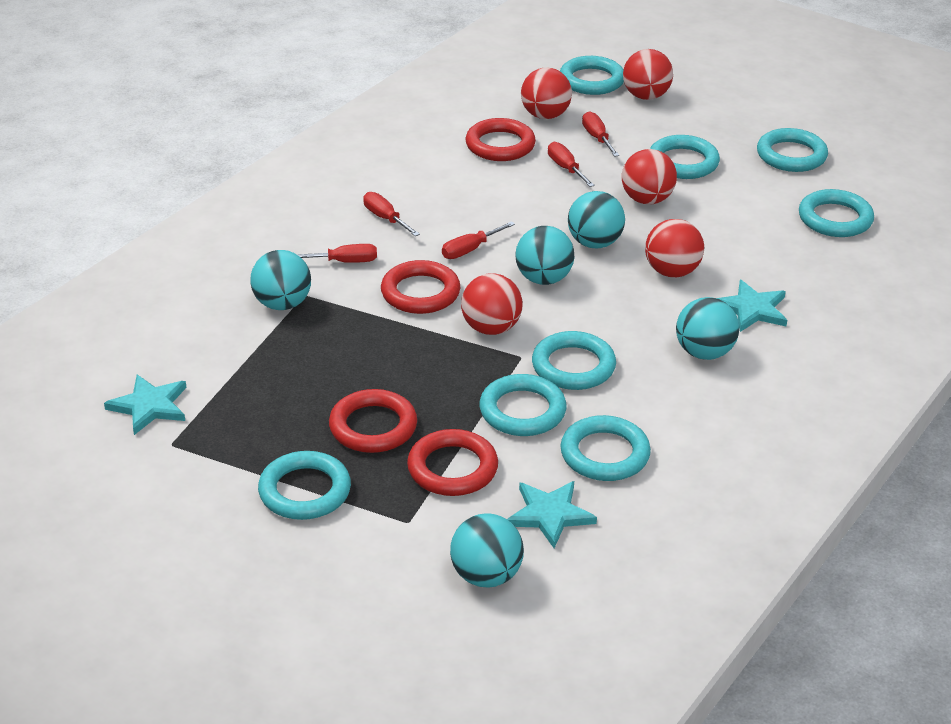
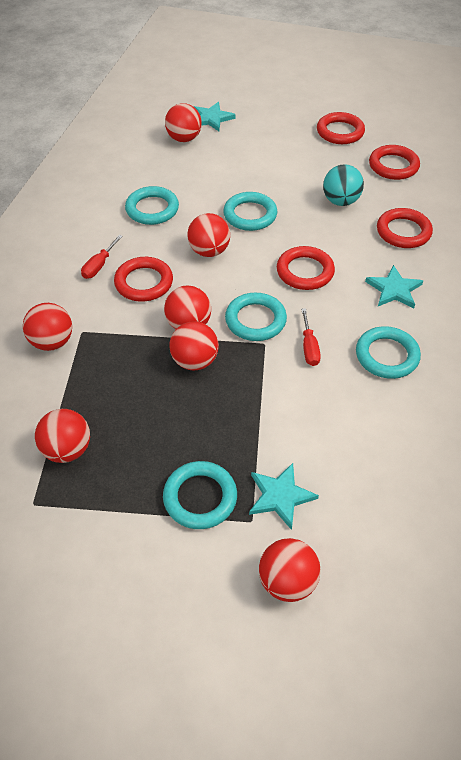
red ball: [461,273,522,335] [521,68,572,119] [622,149,677,205] [623,49,673,100] [645,219,704,277] = 5 -> [23,303,72,351] [35,409,90,463] [164,286,211,329] [165,103,202,142] [169,321,219,371] [187,213,230,257] [259,538,321,602] = 7
red ring: [329,389,417,453] [381,260,461,314] [407,429,498,496] [466,118,536,161] = 4 -> [114,257,173,302] [277,246,335,290] [317,112,365,144] [369,145,420,180] [377,208,433,248] = 5
red screwdriver: [297,244,377,263] [363,192,420,236] [442,221,515,259] [548,142,595,187] [582,111,619,157] = 5 -> [81,235,123,279] [301,308,321,366] = 2
turquoise ball: [251,250,311,310] [450,514,524,587] [516,226,574,285] [568,191,625,248] [676,297,739,360] = 5 -> [323,164,364,206] = 1
turquoise ring: [258,451,351,520] [479,374,567,436] [532,331,616,390] [560,56,624,95] [561,415,651,481] [650,135,720,179] [757,128,828,172] [799,189,874,237] = 8 -> [125,186,179,225] [163,461,237,529] [223,192,277,231] [225,293,287,341] [356,326,421,379] = 5

